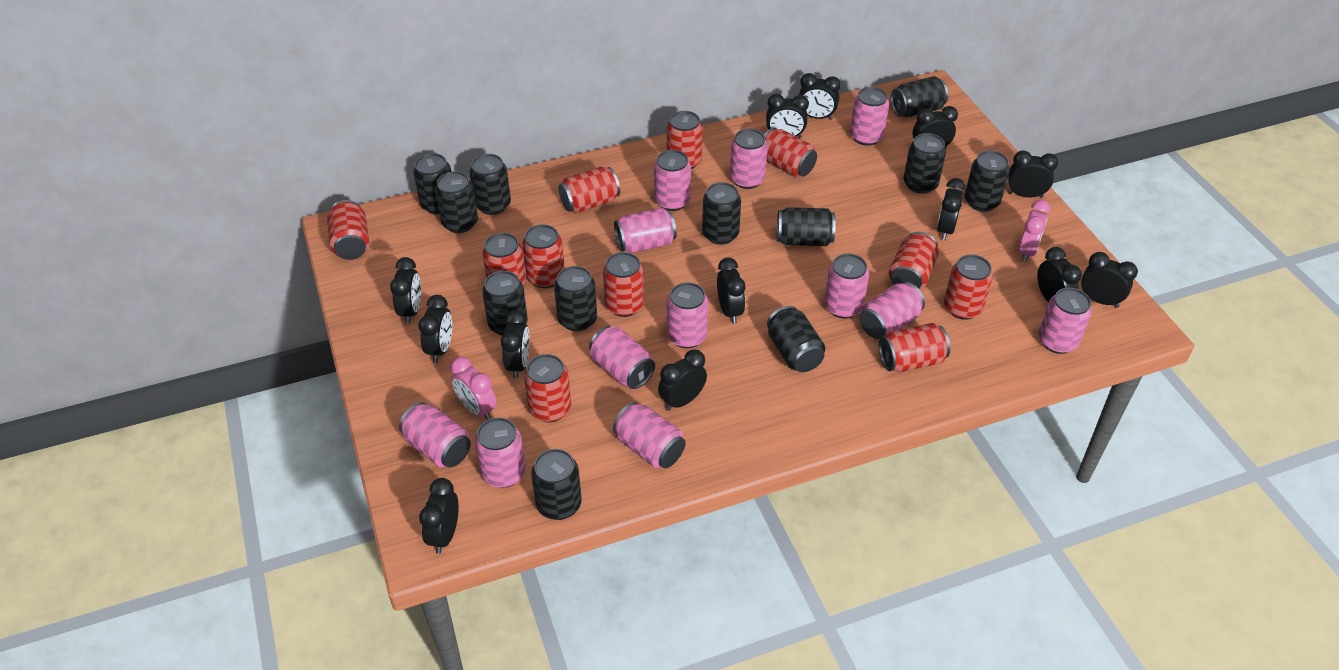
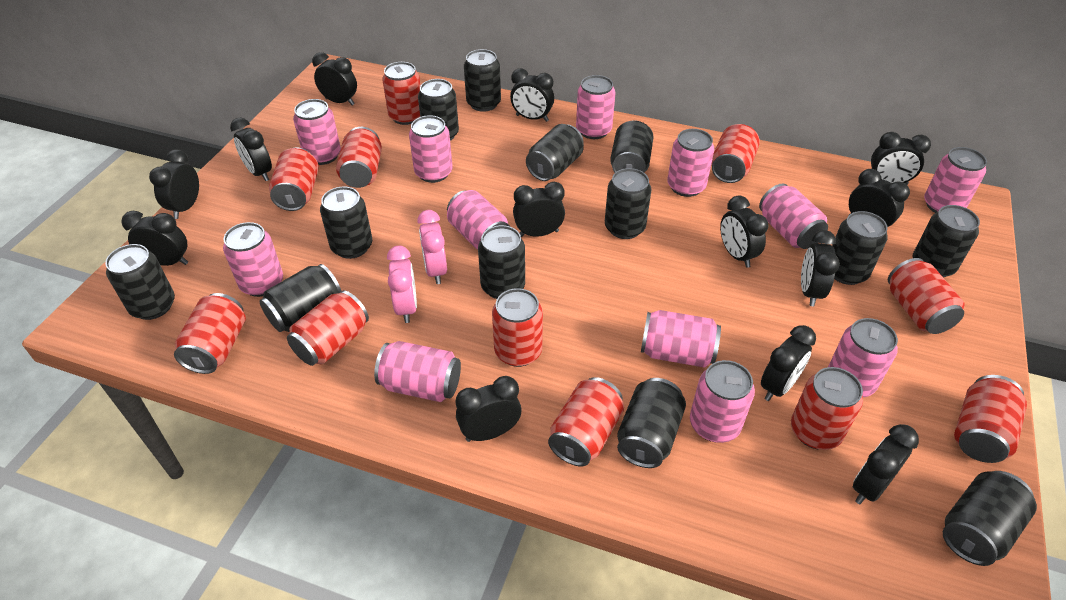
black can: [413,153,451,215] [435,171,478,233] [469,154,511,215] [482,271,528,336] [531,449,582,520] [554,266,597,331] [702,182,741,245] [767,306,825,372] [777,207,836,246] [891,76,948,117] [903,133,946,194] [965,150,1010,212] = 12 -> [105,244,175,320] [260,264,341,332] [320,186,372,259] [418,79,459,141] [464,49,501,112] [478,225,525,299] [526,124,584,181] [605,168,651,239] [610,120,654,173] [617,378,686,468] [832,211,888,285] [912,205,980,278] [943,471,1037,566] = 13

